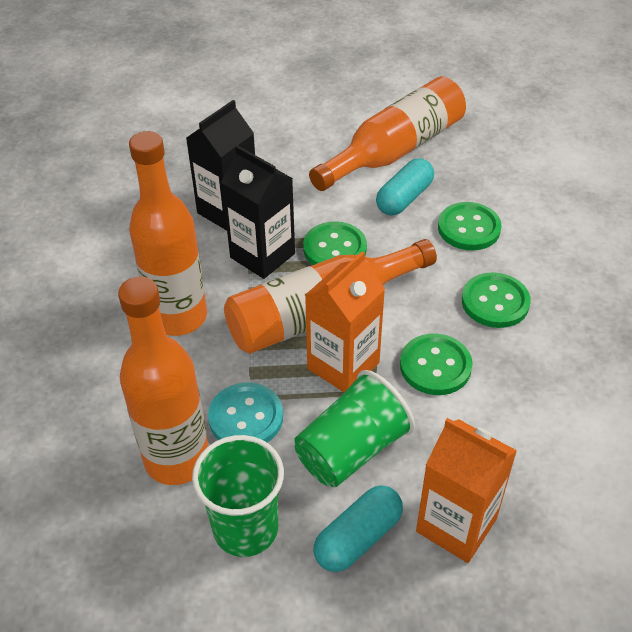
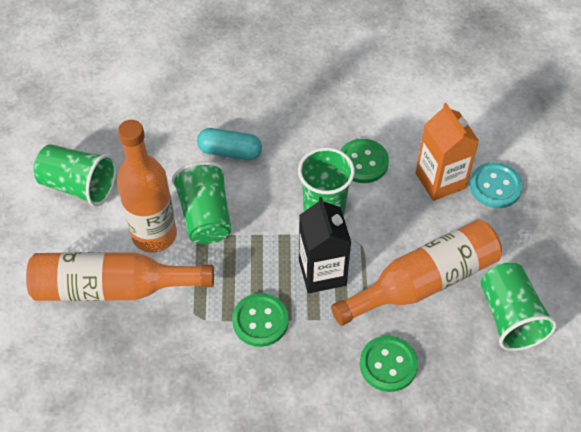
black carton: [186,100,255,231] [221,145,295,279] = 2 -> [299,197,351,293] = 1
green button: [303,221,367,265] [400,334,473,395] [438,202,502,250] [462,272,531,328] = 4 -> [232,293,289,347] [340,139,389,183] [360,335,418,392] = 3
green cup: [192,435,284,557] [294,370,415,487] = 2 -> [34,144,116,206] [172,161,231,244] [298,147,355,215] [480,263,557,351] = 4
orange bottle: [118,277,208,485] [129,131,207,336] [224,239,437,354] [309,77,466,191] = 4 -> [26,252,214,301] [117,120,177,253] [331,219,502,326] = 3
orange carton: [305,251,385,392] [416,418,517,563] = 2 -> [416,103,479,201] = 1
turquoise capsule: [314,485,403,572] [376,158,434,216] = 2 -> [197,128,262,160] = 1

